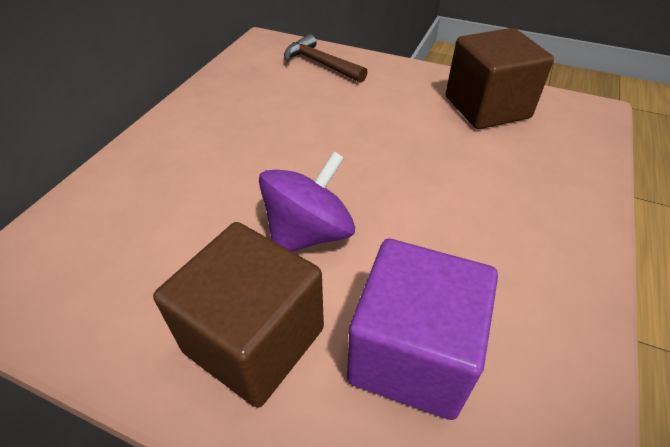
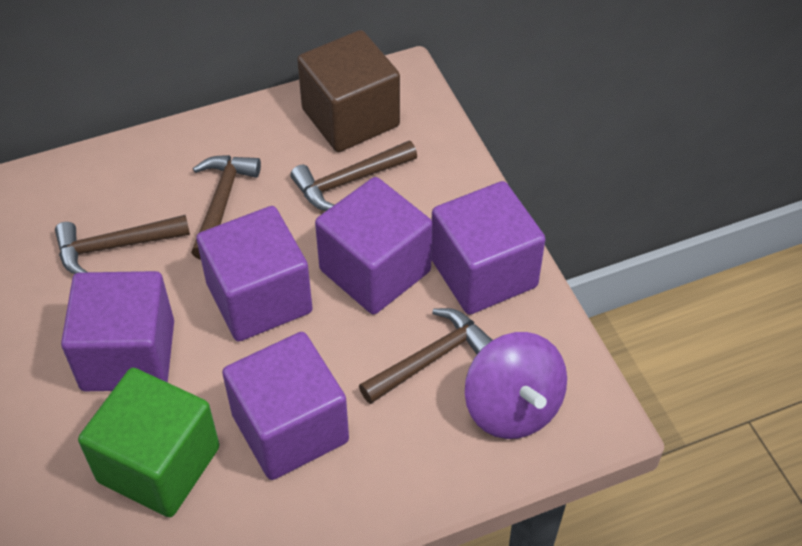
brown cube: [153,222,324,408] [445,28,554,129] = 2 -> [297,30,400,152] = 1
brown hammer: [284,34,368,83] = 1 -> [55,215,190,274] [191,155,261,260] [290,141,417,211] [359,308,492,404] = 4
green cube: none = 0 -> [78,368,220,517] = 1
purple cube: [347,239,498,420] = 1 -> [61,271,174,391] [196,206,313,342] [222,332,349,480] [315,177,433,314] [431,181,546,315] = 5

